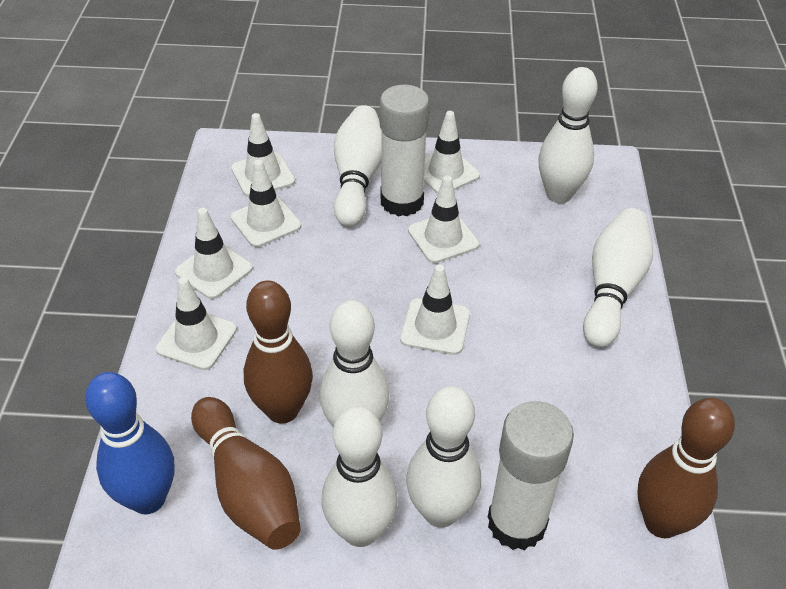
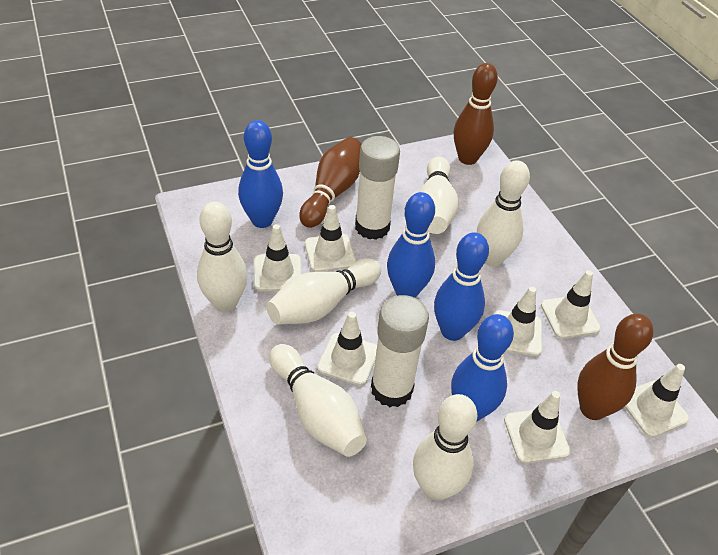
blue bowling pin: [85,372,174,514] = 1 -> [238,120,283,228] [387,192,435,298] [434,232,489,341] [451,314,514,421] = 4

